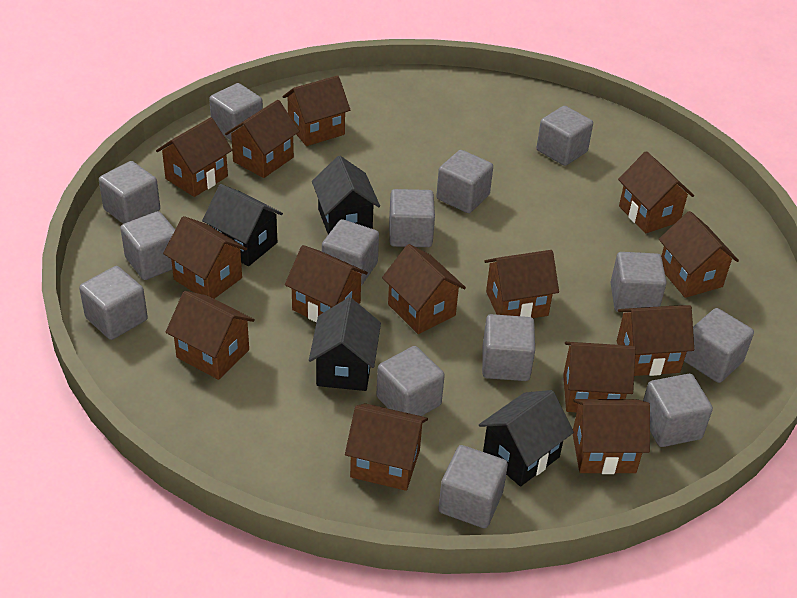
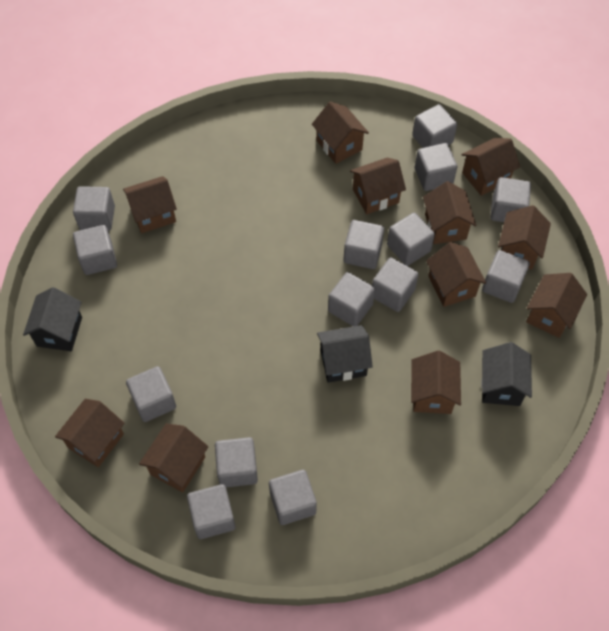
black house: [202,184,283,266] [309,297,381,391] [312,156,380,234] [479,390,574,486] = 4 -> [23,287,82,351] [317,325,373,383] [481,342,532,406] = 3
brown house: [156,117,232,197] [163,216,247,299] [166,291,255,380] [225,100,299,178] [282,75,350,146] [285,245,368,323] [345,403,428,491] [382,244,466,334] [484,250,559,318] [563,342,636,412] [573,399,650,474] [617,305,694,376] [618,151,694,233] [659,211,739,298] = 14 -> [55,399,124,467] [123,176,177,233] [139,423,208,493] [312,101,369,164] [350,158,406,214] [411,351,461,414] [423,181,476,244] [426,242,486,307] [461,138,520,196] [498,205,551,270] [526,273,587,338] = 11

